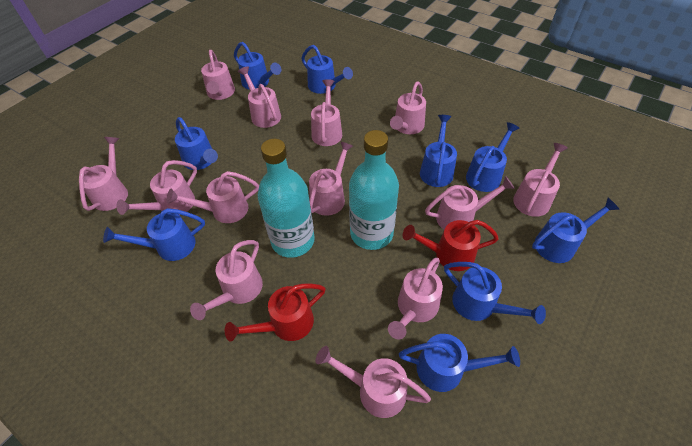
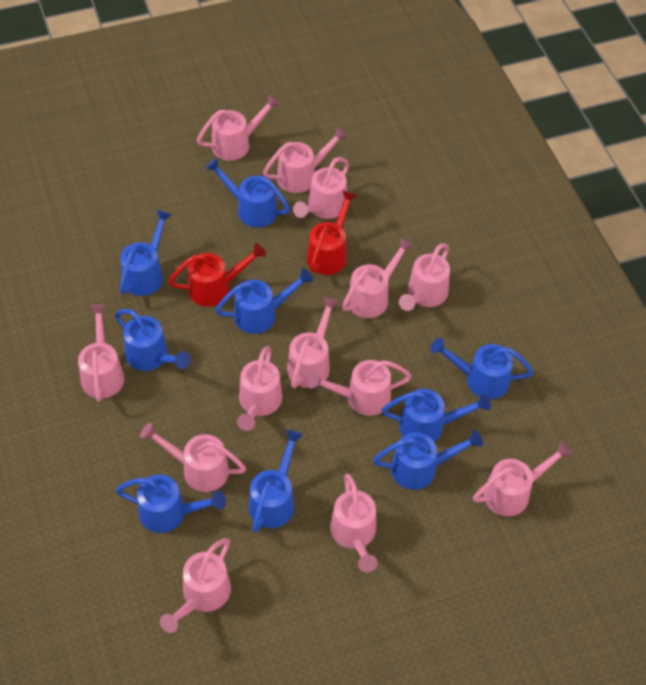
turquoise bottle: [258,139,315,258] [349,130,399,250] = 2 -> none = 0

